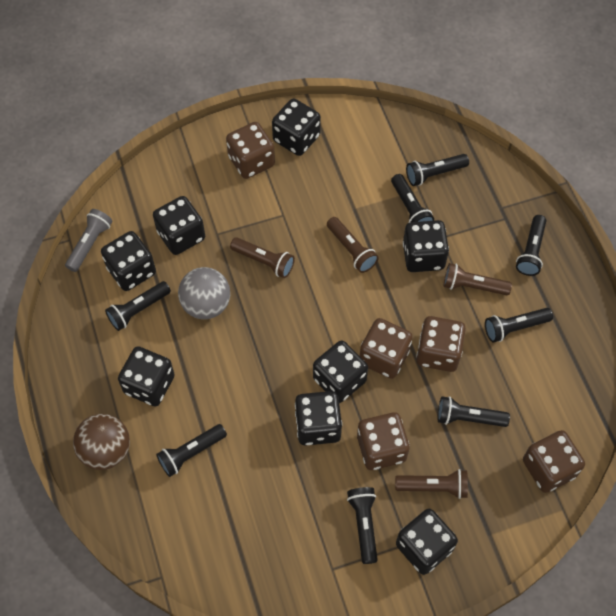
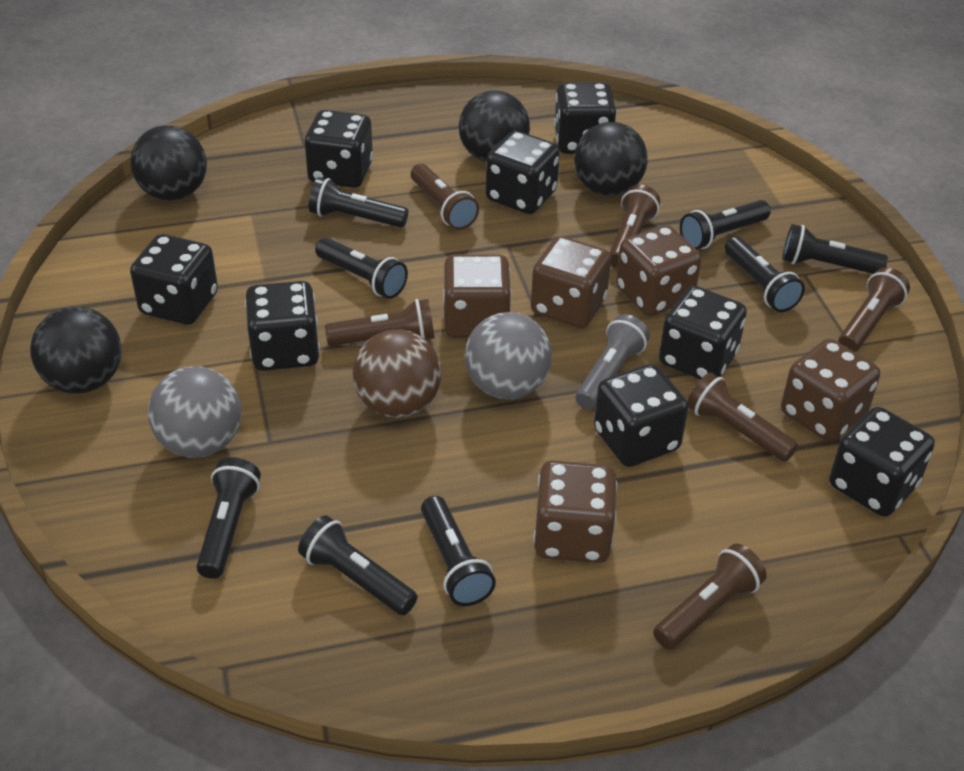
black ball: none = 0 -> [30,306,122,394] [130,125,207,201] [459,91,530,162] [574,122,648,196] = 4
brown flashlight: [230,237,295,278] [327,217,379,273] [395,469,468,499] [444,263,512,295] = 4 -> [325,299,434,346] [411,164,479,230] [609,185,660,268] [653,544,767,649] [687,372,798,462] [838,267,910,352] = 6
grey ball: [178,267,230,319] = 1 -> [148,366,241,458] [465,312,552,399] = 2

